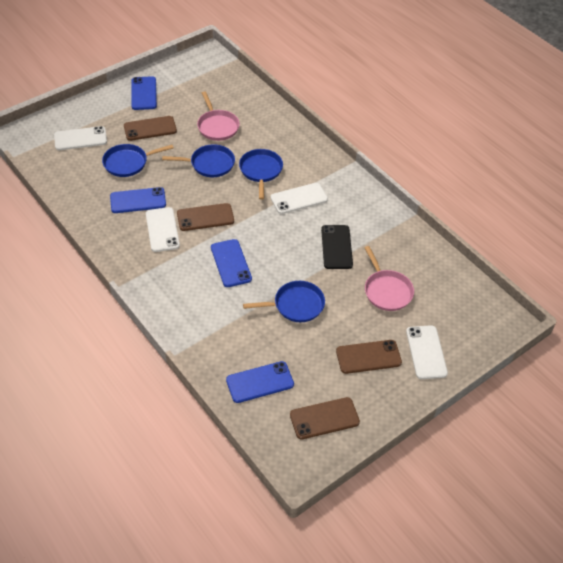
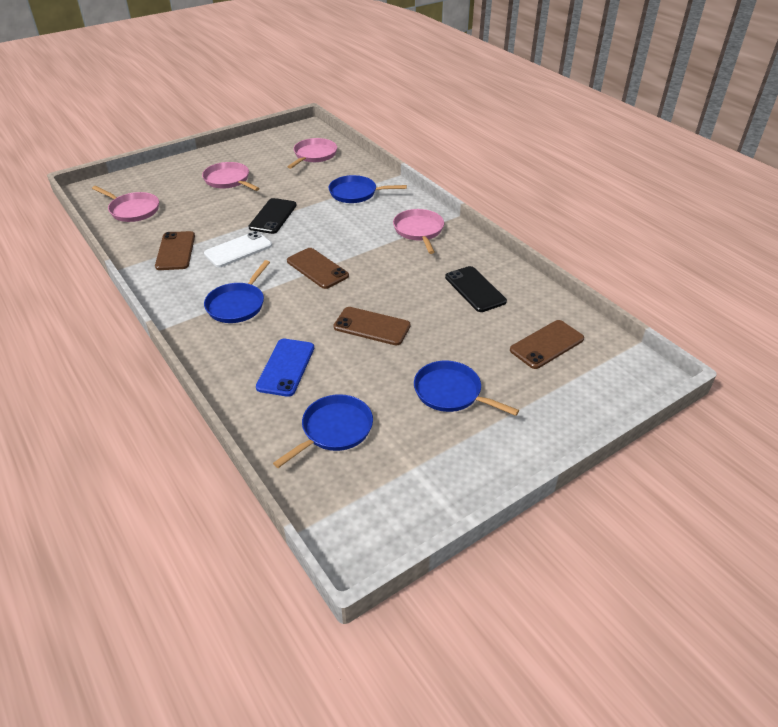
black phone: [321,225,353,269] = 1 -> [249,198,297,234] [445,266,507,312] = 2
blue phone: [110,187,166,213] [131,76,157,110] [211,239,252,287] [226,361,294,403] = 4 -> [256,339,314,397] = 1
pink pan: [197,91,240,141] [365,246,414,311] = 2 -> [92,186,159,222] [202,162,260,191] [287,138,337,169] [393,209,444,254] = 4
white phone: [54,126,107,150] [146,207,180,252] [271,183,328,214] [406,325,448,379] = 4 -> [204,231,272,267] = 1

